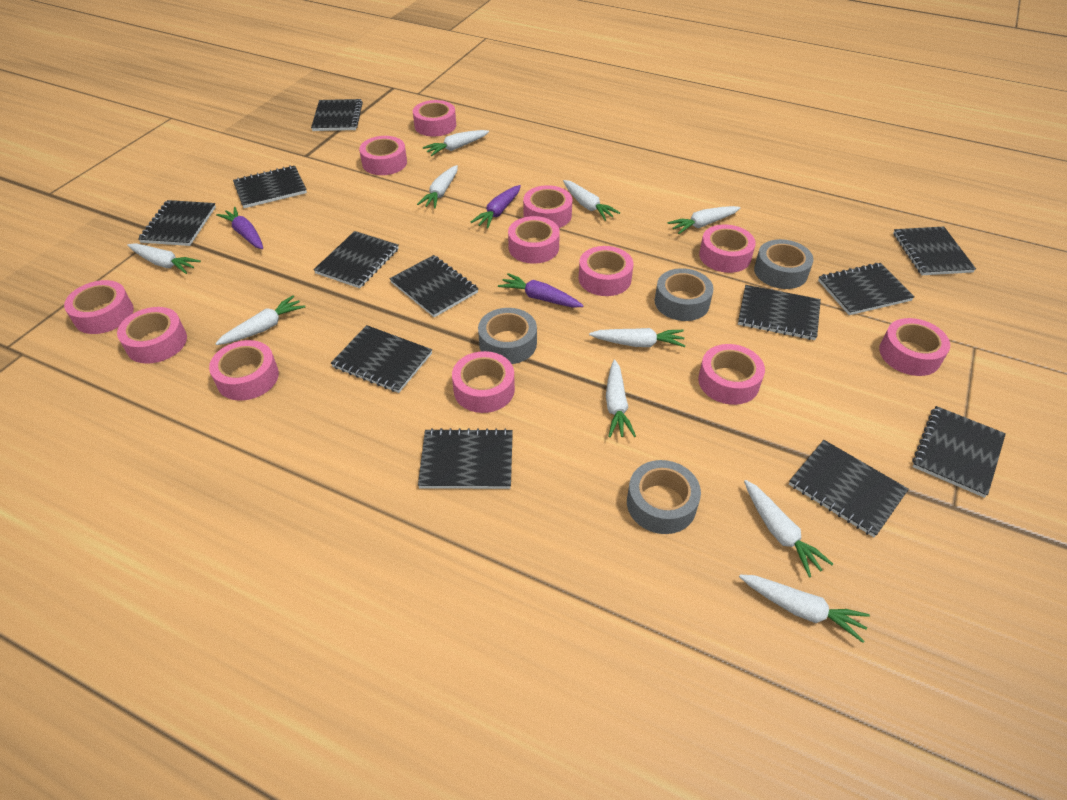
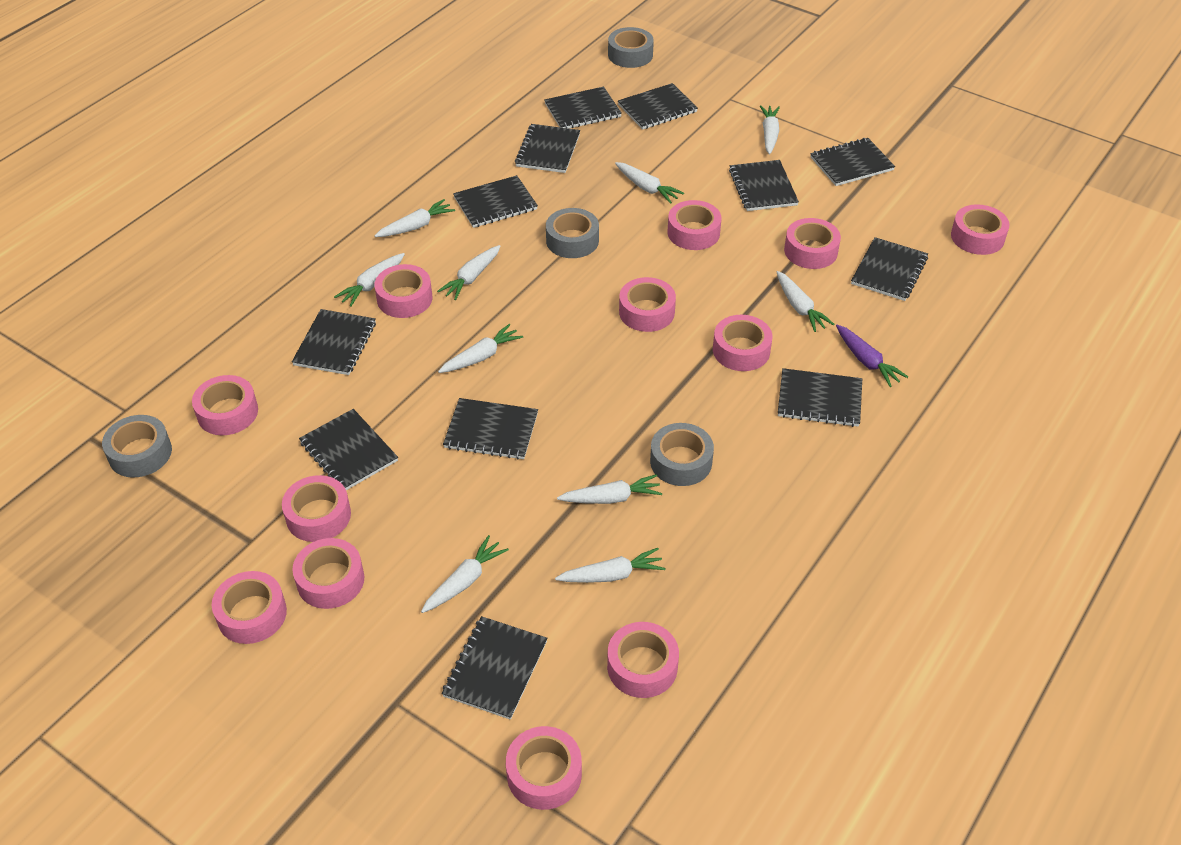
purple carrot: [216,207,263,249] [471,185,521,229] [498,273,584,308] = 3 -> [836,325,908,387] = 1

